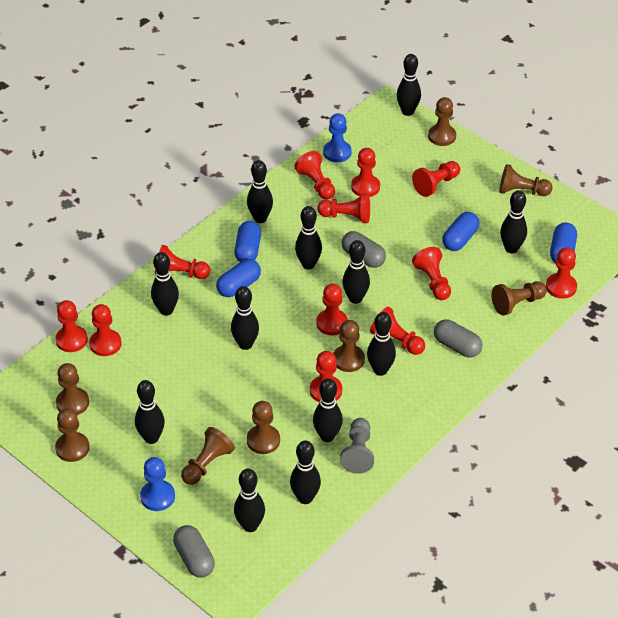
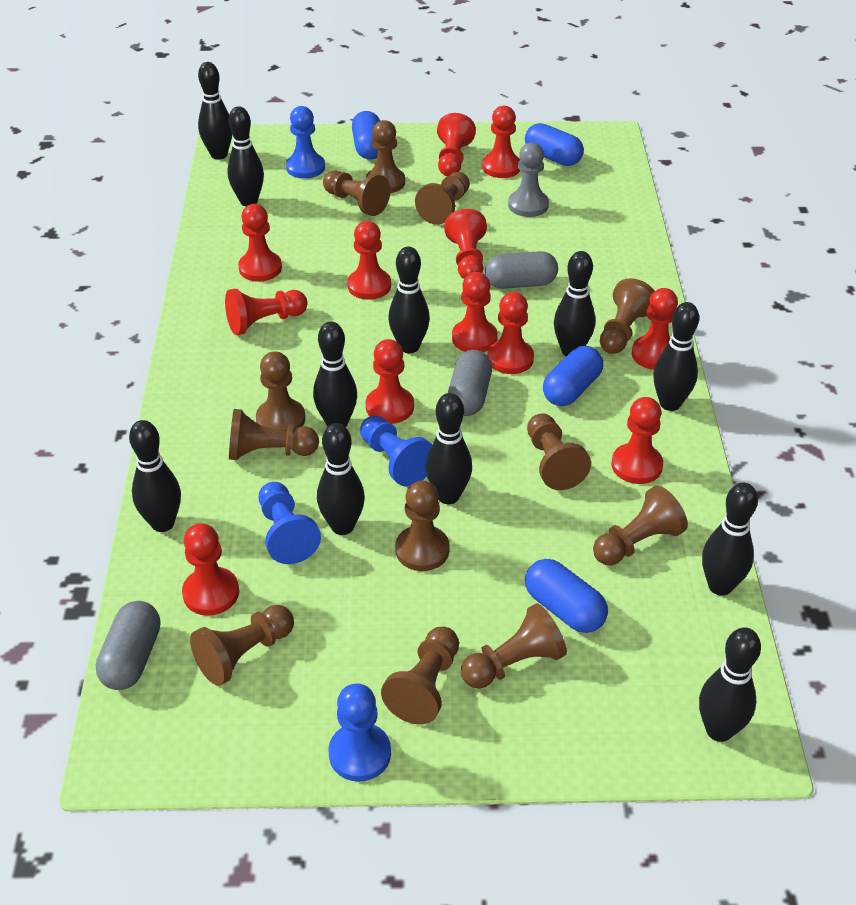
black bowling pin: [135,380,165,444] [151,252,179,316] [231,286,259,350] [234,469,265,532] [247,160,273,223] [290,440,321,504] [295,206,322,269] [313,378,343,442] [342,240,370,304] [367,312,396,376] [397,54,421,116] [500,190,527,254] = 12 -> [129,420,181,532] [198,62,233,160] [227,106,264,206] [313,322,357,427] [317,423,365,535] [388,247,430,353] [425,393,472,504] [554,251,595,356] [653,302,699,411] [699,627,761,742] [702,482,758,596] = 11
blue pawn: [140,457,175,511] [323,113,352,162] = 2 -> [259,482,321,564] [286,106,325,179] [328,684,391,782] [360,415,432,487] = 4
brown pawn: [55,408,90,462] [56,363,89,415] [181,427,235,485] [247,401,280,454] [333,320,365,372] [428,97,456,146] [492,281,547,316] [499,164,552,196] = 8 -> [190,605,294,686] [229,409,319,460] [256,351,305,431] [323,171,390,216] [366,120,405,193] [381,627,459,724] [395,481,450,571] [415,172,470,225] [461,603,567,689] [527,413,591,490] [593,485,688,565] [600,278,654,354] = 12

